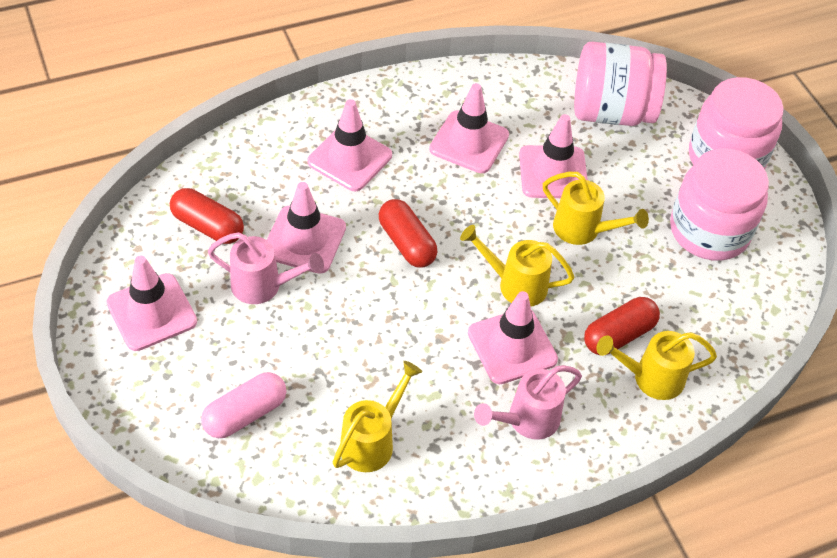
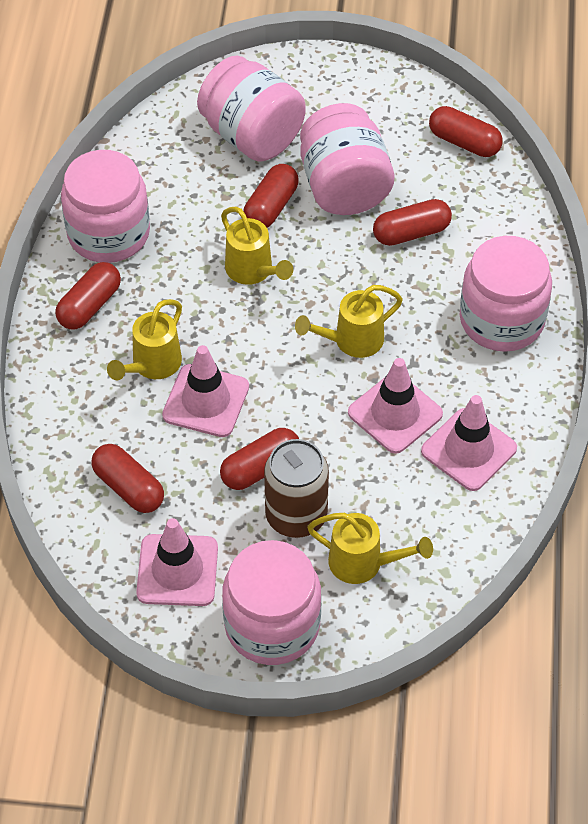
brown can: none = 0 -> [264,439,329,538] = 1
pink capsule: [201,372,286,438] = 1 -> none = 0
pink jar: [574,42,667,126] [670,148,769,261] [689,77,784,169] = 3 -> [61,150,150,263] [197,55,305,161] [222,540,321,665] [300,103,394,215] [460,236,552,352] = 5
pink traffic cone: [106,255,197,351] [267,182,346,274] [307,99,392,191] [429,83,509,173] [468,291,558,384] [519,114,588,198] = 6 -> [136,518,218,606] [162,345,249,437] [348,358,443,454] [421,395,517,491] = 4
pink watering can: [208,232,324,304] [474,365,582,440] = 2 -> none = 0
red capsule: [170,188,244,244] [379,199,437,268] [584,297,660,355] = 3 -> [55,262,121,330] [91,444,164,513] [220,428,299,490] [243,164,299,228] [373,199,452,246] [429,106,503,157] = 6

